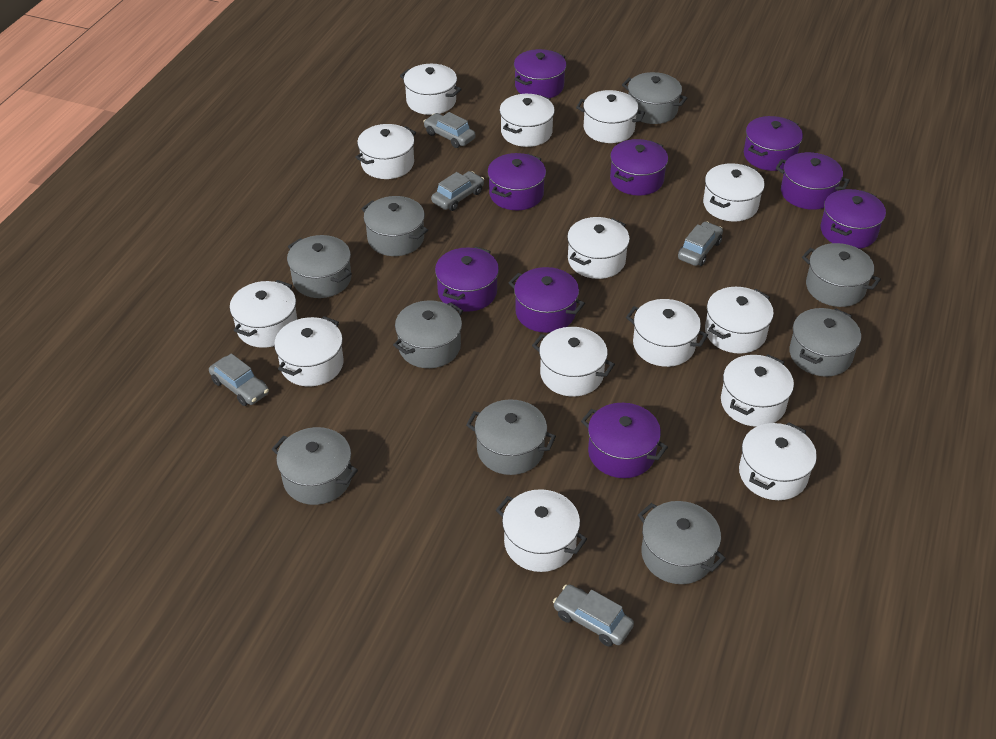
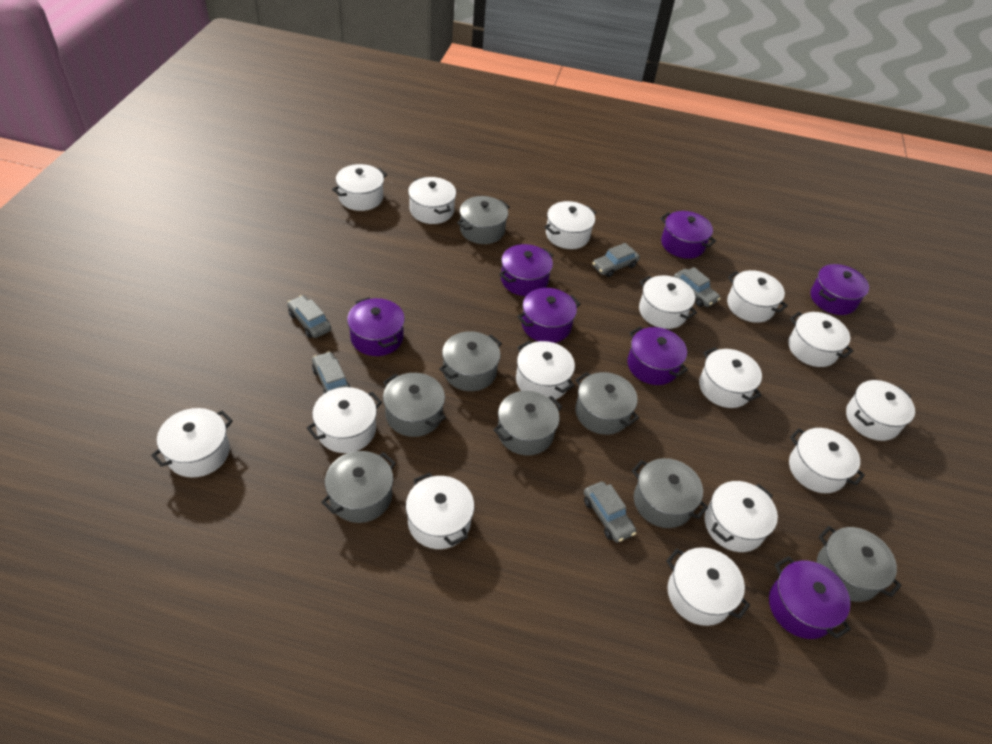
grey pot: [272,427,358,505] [287,235,352,298] [361,196,428,256] [393,300,463,368] [466,399,556,475] [622,72,688,124] [638,501,726,584] [789,308,861,377] [802,243,881,307] = 9 -> [321,451,396,523] [383,373,446,437] [439,331,502,391] [457,196,510,244] [493,391,562,456] [575,372,639,435] [632,458,708,528] [817,526,901,602] = 8
purple pot: [435,247,499,312] [487,153,546,210] [509,267,585,333] [514,49,567,98] [581,403,668,478] [610,139,668,196] [744,116,803,171] [776,152,850,210] [820,189,886,249] = 9 -> [347,297,405,356] [499,244,553,296] [517,288,580,343] [627,327,688,385] [660,211,716,259] [769,556,851,639] [811,264,869,315] = 7
white pot: [230,280,298,348] [274,316,344,386] [355,124,416,179] [400,64,462,115] [496,489,587,572] [499,94,555,147] [532,327,615,397] [567,217,630,279] [576,90,645,143] [626,299,708,367] [703,163,765,222] [705,287,774,354] [721,354,794,427] [739,422,817,500] = 14 -> [151,408,233,478] [307,387,382,453] [332,164,387,211] [406,472,474,549] [408,177,456,224] [516,341,575,400] [545,201,596,249] [639,275,697,329] [666,547,750,626] [699,347,762,408] [705,481,778,552] [727,270,788,323] [788,312,853,367] [789,428,865,493] [846,380,915,441] = 15

